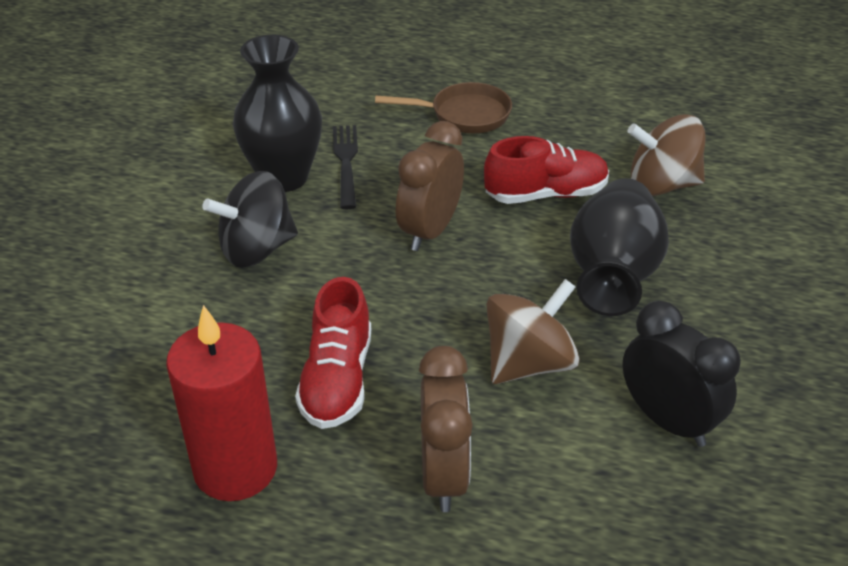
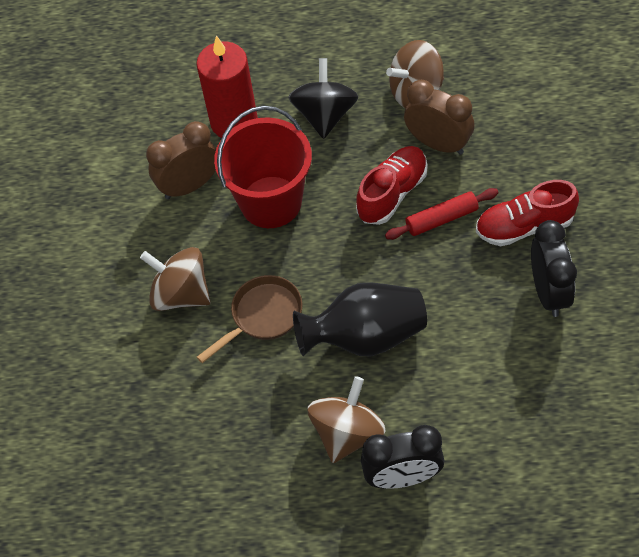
black clock: [622,301,741,447] = 1 -> [361,425,445,489] [531,220,577,317] = 2
black fork: [333,125,358,209] = 1 -> none = 0
black vase: [233,35,322,192] [570,178,669,316] = 2 -> [293,282,427,357] = 1
brown spinning top: [486,279,580,384] [627,114,706,196] = 2 -> [140,247,211,311] [307,376,386,463] [386,40,444,109] = 3
red bucket: none = 0 -> [214,106,312,228] = 1
red rolling pin: none = 0 -> [385,188,499,240] = 1

